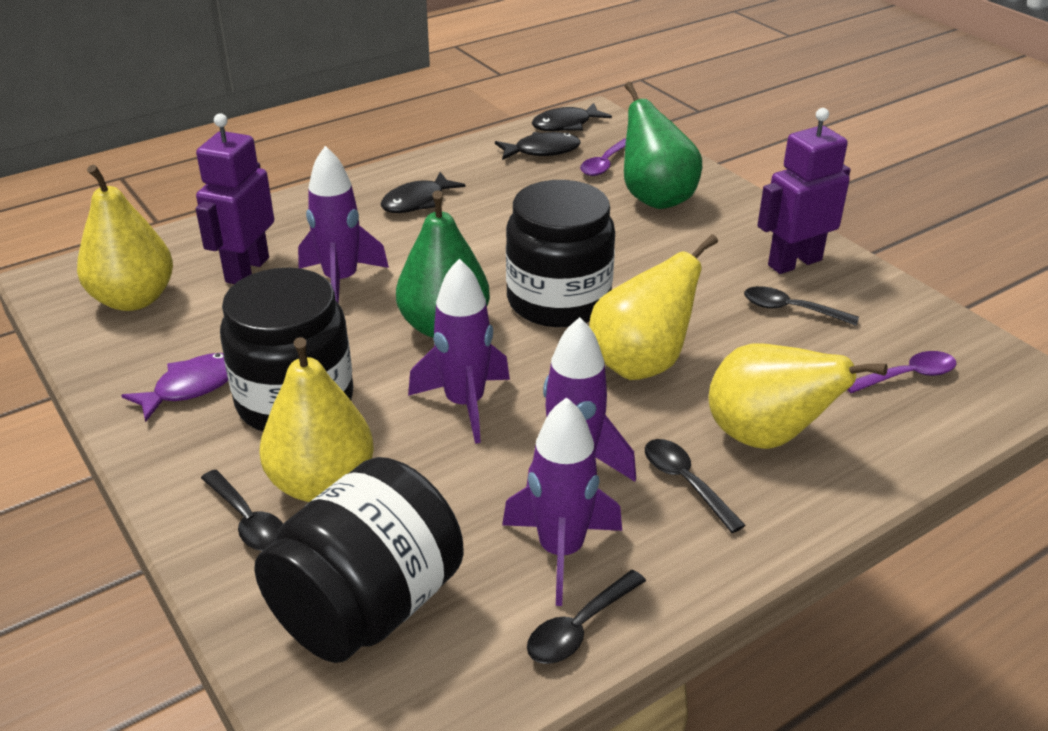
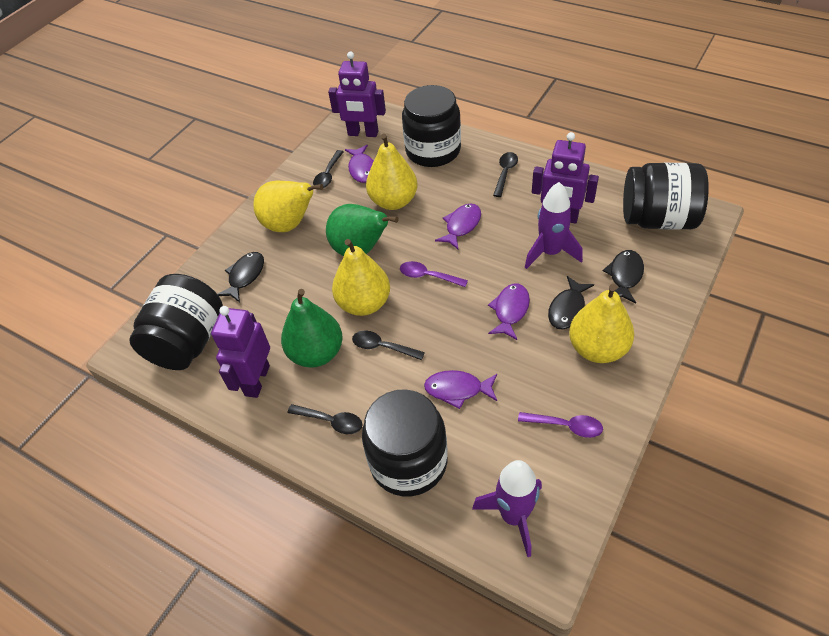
black jar: [220,268,353,431] [254,457,464,663] [506,180,615,327] = 3 -> [129,274,223,370] [362,389,447,496] [402,85,461,167] [623,163,709,230] = 4
purple fish: [121,353,228,422] = 1 -> [345,145,374,183] [424,370,497,409] [435,203,481,249] [488,284,530,340] = 4
purple robot: [196,113,274,284] [757,108,851,274] = 2 -> [211,306,270,398] [328,51,386,137] [532,132,599,224] = 3
purple rocket: [298,146,389,304] [408,259,510,444] [502,397,622,606] [527,317,636,486] = 4 -> [472,460,542,557] [525,182,583,269] = 2

